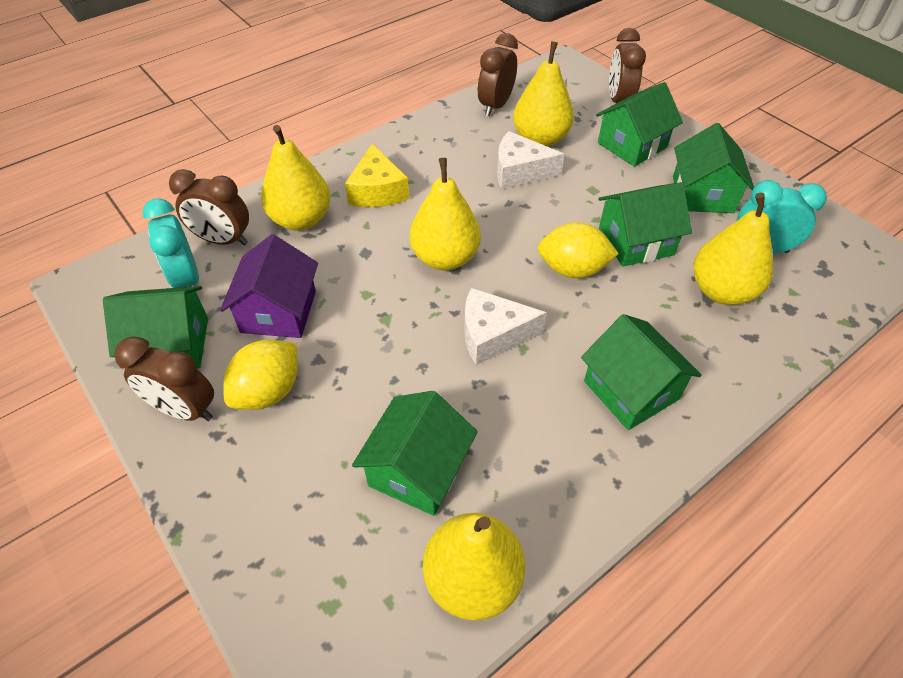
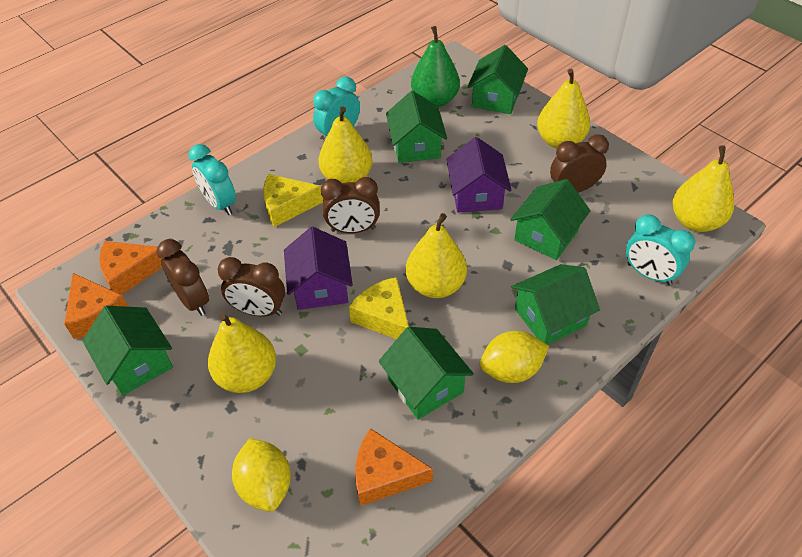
green pear: none = 0 -> [411,26,460,107] = 1
orange cheese: none = 0 -> [64,273,128,339] [99,241,162,295] [355,428,433,506] = 3
purple house: [220,234,318,338] = 1 -> [284,227,353,310] [446,137,512,213] = 2
turquoise clock: [142,198,199,288] [737,180,827,254] = 2 -> [189,144,236,215] [313,77,360,141] [626,214,695,285] = 3
white cheese: [464,288,547,365] [497,131,565,189] = 2 -> none = 0
yellow cheese: [345,144,409,207] = 1 -> [263,174,323,227] [349,277,409,339] = 2

